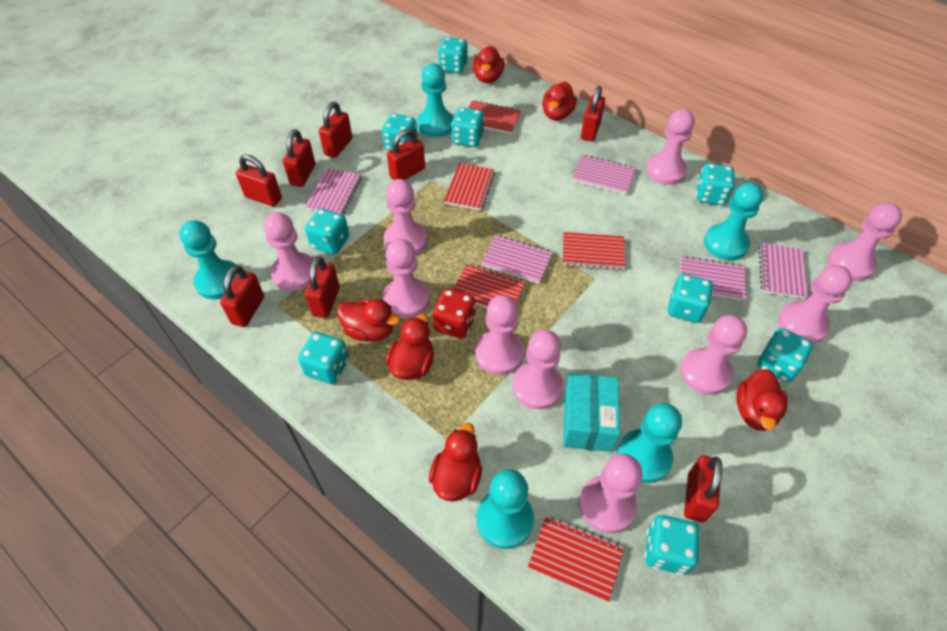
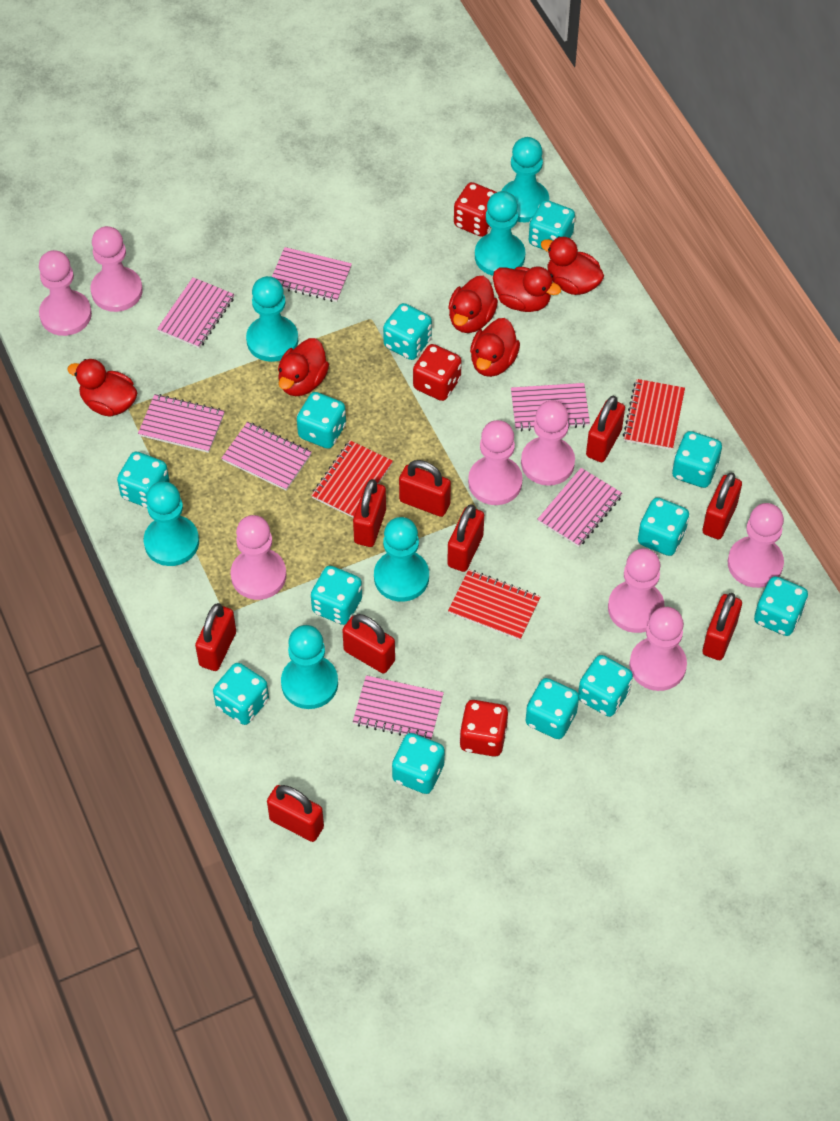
pink notebook: [305,168,362,215] [481,235,553,284] [572,155,635,194] [680,256,746,300] [759,243,808,299] = 5 -> [138,394,225,453] [157,277,234,349] [222,422,312,491] [272,247,352,302] [353,675,444,740] [511,383,590,431] [538,468,622,547] = 7
pink pawn: [264,212,314,291] [383,239,430,318] [384,179,427,255] [475,295,524,375] [512,330,564,410] [579,454,642,533] [646,109,695,185] [680,315,747,395] [778,265,852,344] [828,202,902,281] = 10 -> [39,250,92,336] [91,226,143,312] [231,515,286,600] [468,420,523,505] [521,401,575,486] [608,548,665,633] [629,607,687,691] [728,503,784,588] = 8
red dice: [433,288,476,338] = 1 -> [413,344,462,401] [454,182,497,237] [459,700,508,757] = 3
red notebook: [444,163,495,211] [453,263,526,308] [468,100,521,134] [528,516,624,602] [563,232,626,270] = 5 -> [311,440,393,518] [448,570,540,640] [623,379,685,450] = 3
red padlock: [220,266,264,327] [236,154,282,207] [283,129,315,187] [305,257,340,318] [319,102,352,158] [387,129,425,180] [581,86,605,141] [684,456,722,522] = 8 -> [195,603,236,671] [267,785,324,842] [342,614,395,674] [353,479,386,547] [399,460,451,517] [447,504,484,572] [586,396,625,462] [702,472,742,539] [702,593,742,660] = 9
turquoise box: [563,373,620,452] = 1 -> none = 0
turquoise dice: [298,332,349,384] [305,208,349,255] [382,113,417,151] [438,37,468,74] [451,107,484,147] [645,515,700,575] [668,274,713,323] [696,163,735,205] [757,328,813,383] = 9 -> [117,452,170,508] [213,663,269,725] [297,392,346,449] [311,566,362,625] [383,303,432,360] [392,733,445,794] [526,678,579,739] [528,200,575,250] [578,655,633,717] [638,498,689,556] [672,431,722,488] [754,576,808,636] = 12
turquoise pawn: [179,220,238,299] [417,63,454,137] [476,469,534,549] [617,403,682,483] [704,182,764,260] = 5 -> [144,481,199,566] [246,276,298,362] [281,625,338,709] [374,517,429,602] [475,191,525,276] [501,137,549,222] = 6

